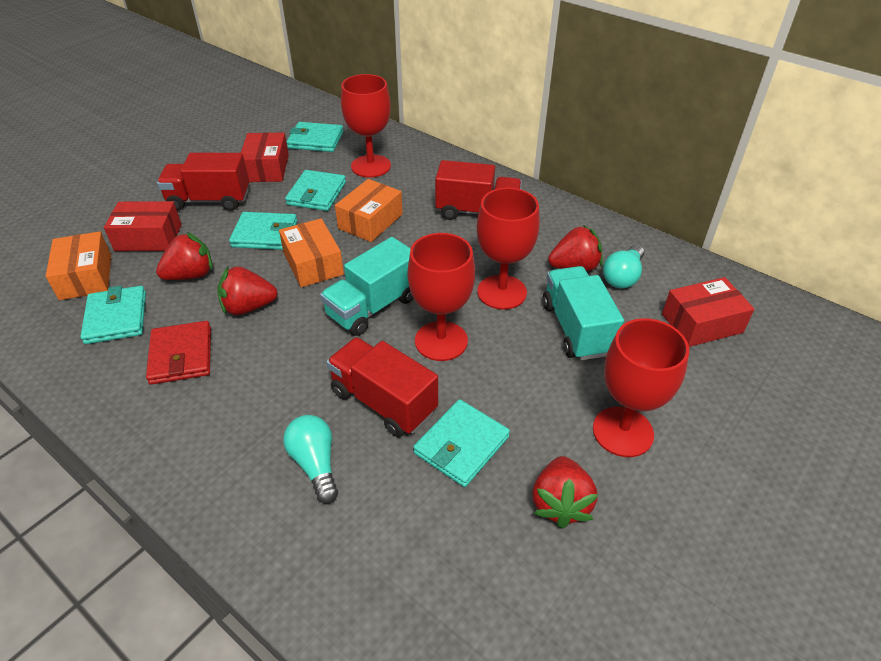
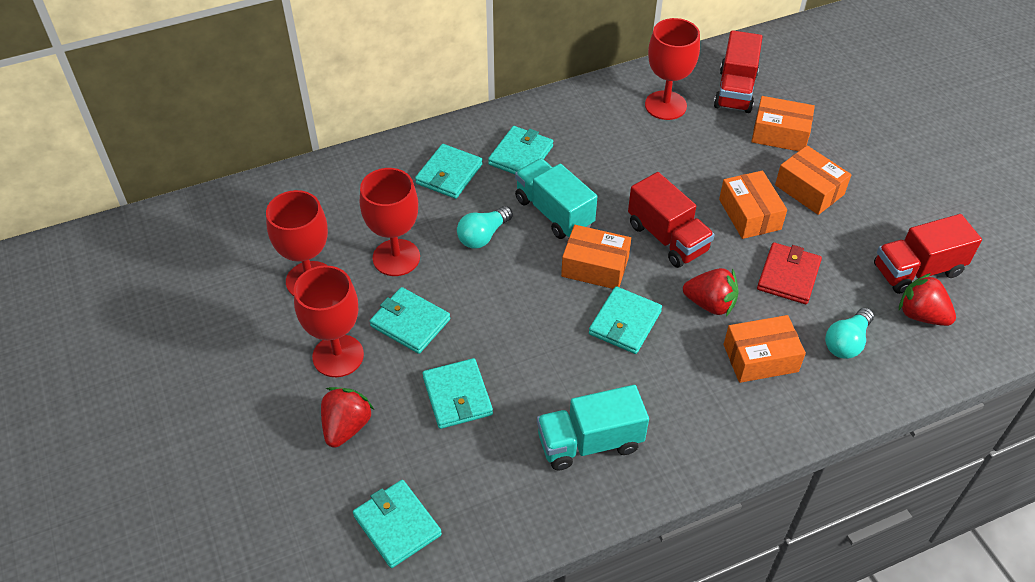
orange box: [46,231,111,300] [279,218,344,287] [335,179,403,242] = 3 -> [561,225,631,289] [719,171,787,239] [724,315,806,383] [751,96,815,151] [775,145,851,215] = 5
red box: [104,201,182,251] [241,132,289,182] [662,277,754,347] = 3 -> none = 0
red strawberry: [156,232,213,280] [217,266,278,315] [533,456,598,529] [548,225,603,271] = 4 -> [321,387,374,448] [683,268,739,316] [899,273,956,326] = 3
turquoise wallet: [80,286,146,344] [229,212,297,250] [285,170,346,211] [287,122,344,152] [413,399,510,487] = 5 -> [353,480,442,568] [370,287,450,354] [415,144,483,199] [422,358,493,429] [488,126,553,174] [589,286,662,354] = 6

